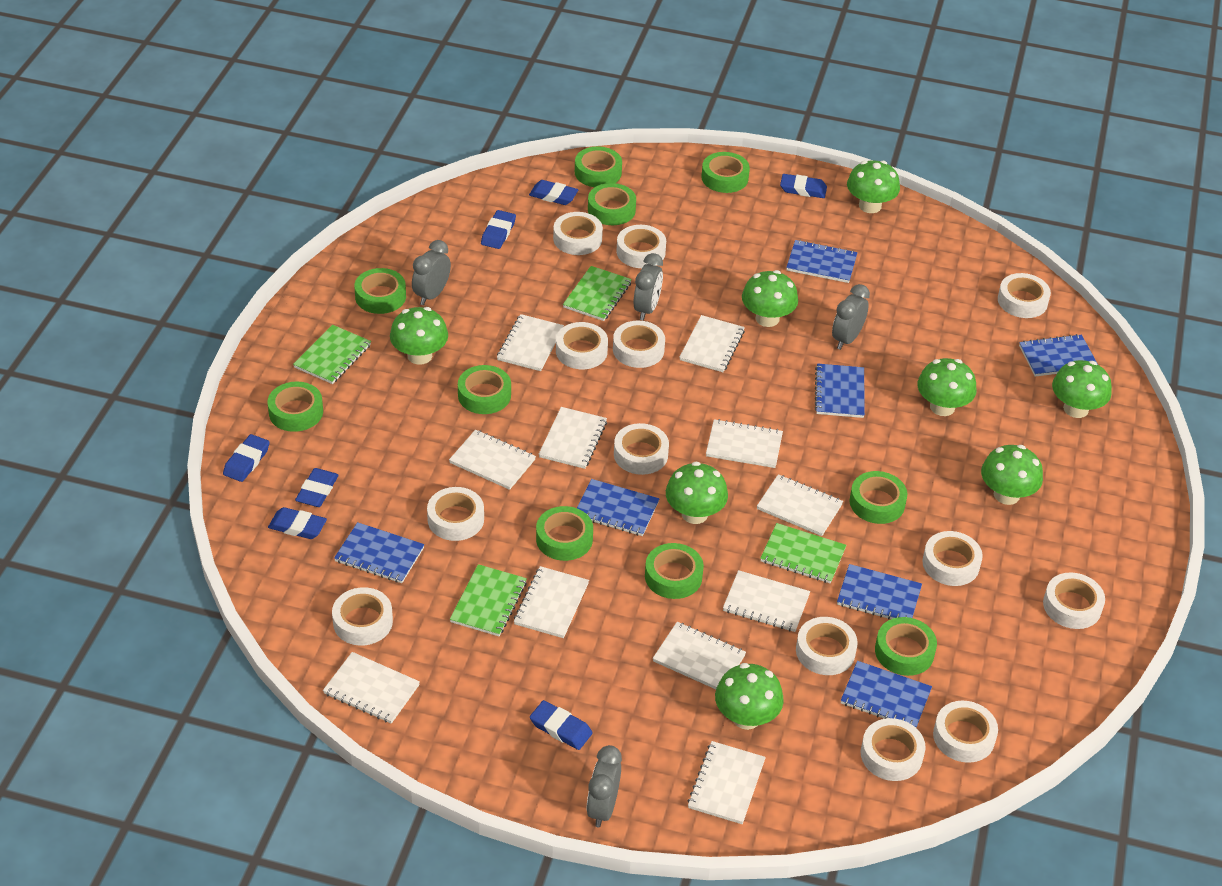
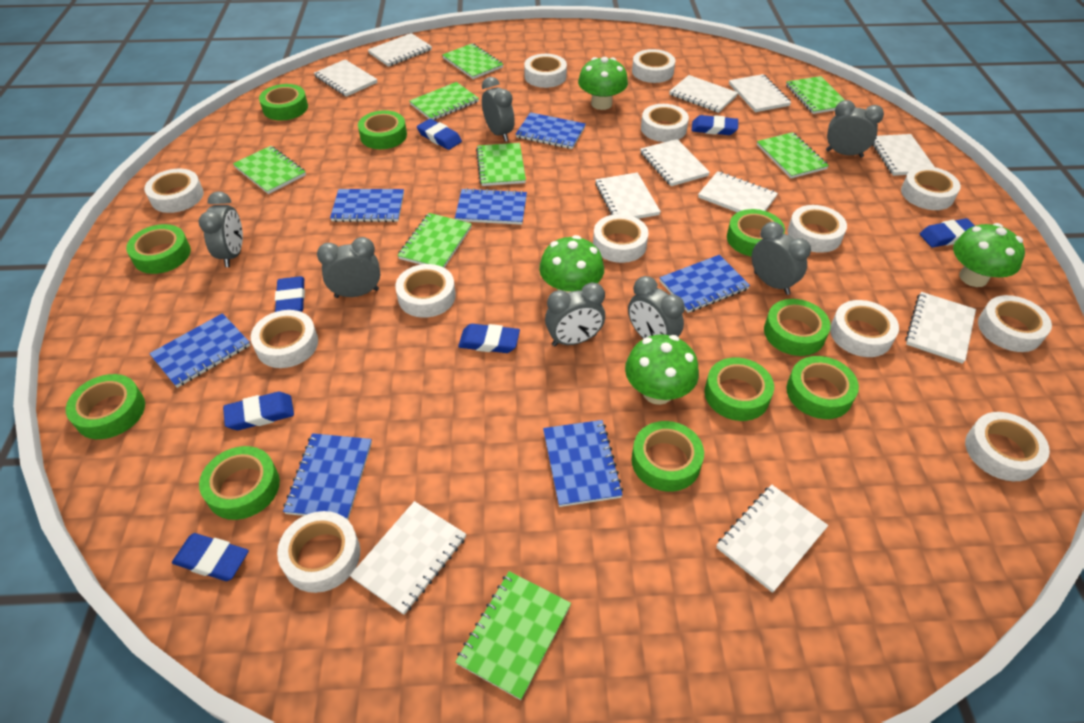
green mushroom: [390,307,448,365] [666,462,728,524] [715,663,784,730] [742,270,798,327] [847,160,900,213] [917,358,976,416] [981,445,1043,505] [1052,360,1112,418] = 8 -> [539,235,604,293] [578,57,628,110] [625,334,699,405] [953,223,1025,287] = 4
green notebook: [293,325,371,384] [450,564,527,636] [563,266,632,321] [760,523,846,584] = 4 -> [233,146,306,194] [397,213,472,268] [409,82,479,120] [442,43,503,79] [455,571,571,700] [476,143,526,186] [757,132,829,178] [786,76,844,114] = 8
grey clock: [412,240,451,305] [587,745,622,827] [633,253,663,320] [832,284,870,350] = 4 -> [198,191,243,267] [317,237,380,298] [482,77,515,141] [545,282,605,346] [628,276,685,339] [752,222,811,295] [826,100,884,158] = 7

